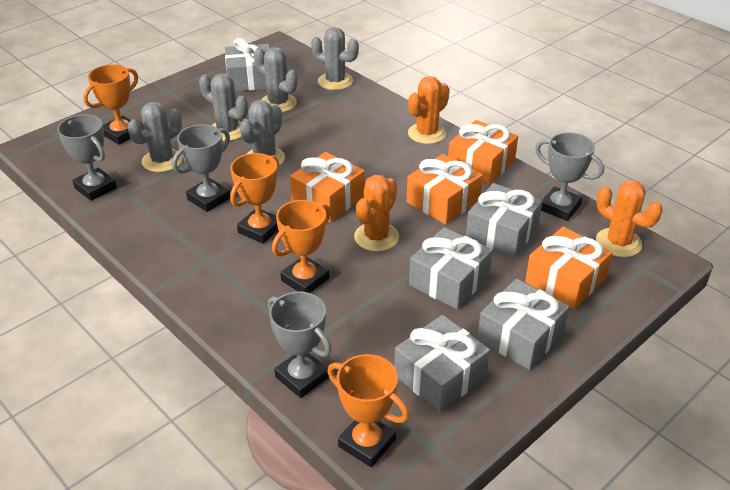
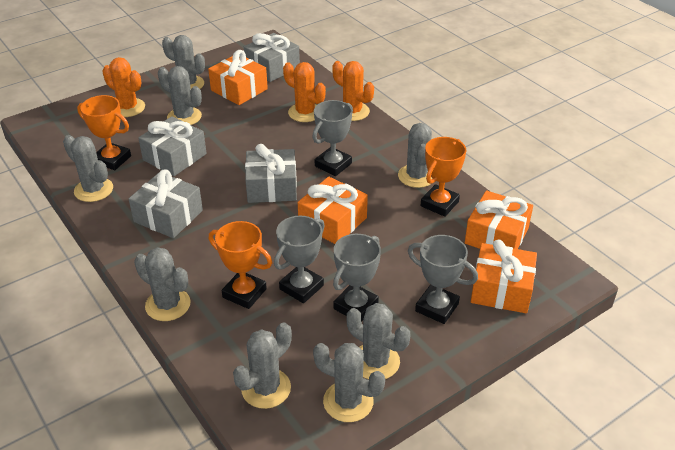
grey cactus: [128,102,183,172] [199,73,248,141] [240,100,285,166] [254,47,298,112] [311,27,359,90] = 5 -> [63,135,113,202] [134,247,191,321] [158,66,202,125] [162,35,205,89] [233,322,292,409] [313,343,385,422] [347,303,410,379] [398,123,433,188] = 8
grey gift: [225,38,270,92] [394,315,490,412] [409,227,493,309] [466,183,542,257] [477,279,569,370] = 5 -> [129,170,203,238] [138,116,207,176] [244,33,300,82] [245,144,297,203] = 4
orange trophy: [83,64,138,145] [230,153,279,244] [272,200,331,293] [327,354,409,467] = 4 -> [77,95,131,170] [209,221,272,309] [420,137,466,217] = 3

